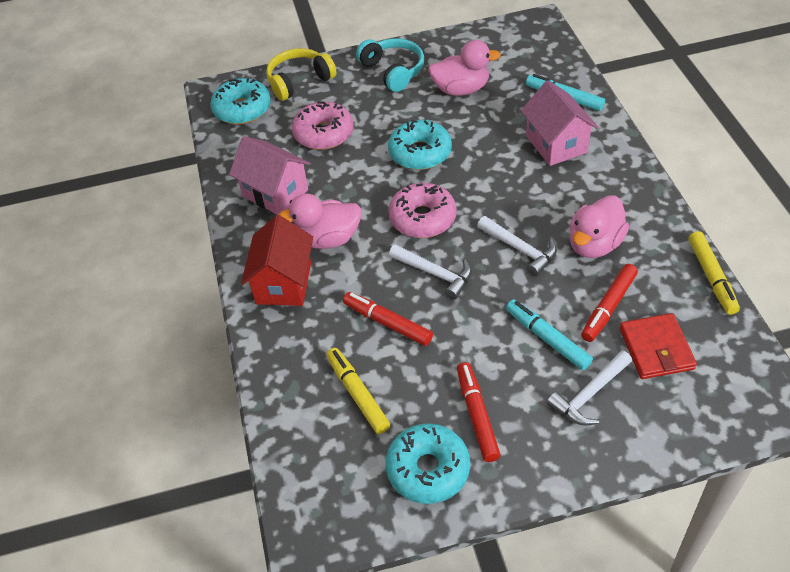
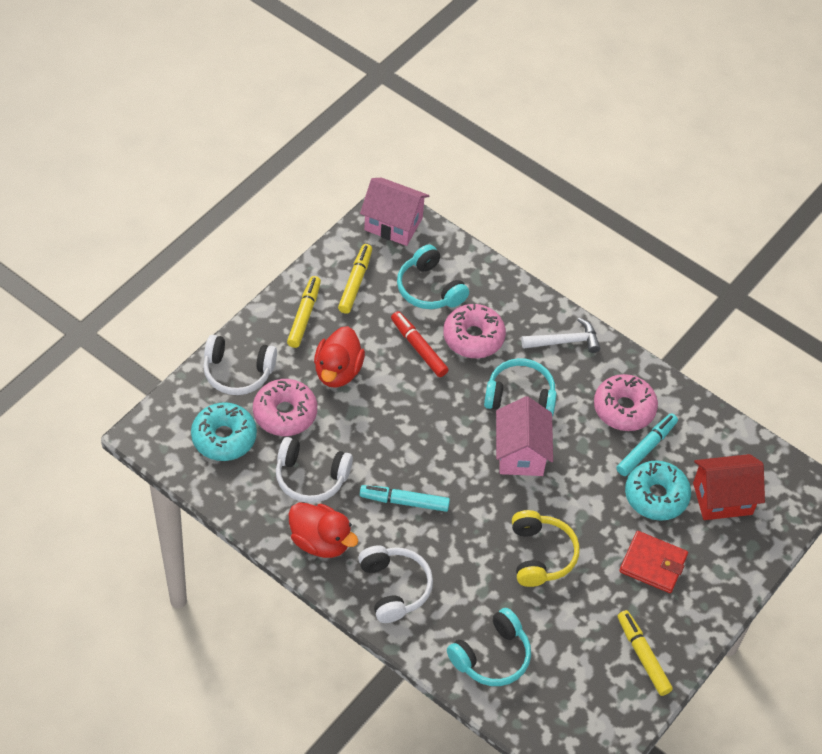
pink donut: [292,101,354,150] [388,183,457,238] = 2 -> [253,379,317,436] [443,304,506,358] [594,374,658,431] = 3
pink duck: [278,193,362,249] [428,40,501,96] [569,195,629,258] = 3 -> none = 0
red duck: none = 0 -> [289,502,358,558] [314,326,365,388] = 2
red marker: [343,292,433,346] [457,362,501,462] [581,264,638,342] = 3 -> [391,311,449,377] = 1
turquoise donut: [210,78,271,124] [386,423,470,504] [388,120,452,170] = 3 -> [191,402,257,461] [625,460,691,521] = 2
turquoise headphones: [356,38,424,92] = 1 -> [397,244,469,309] [447,608,531,686] [484,358,557,417] = 3
white hammer: [389,244,472,300] [477,216,557,276] [547,350,632,426] = 3 -> [521,318,600,353] = 1
white headphones: none = 0 -> [203,335,277,395] [276,437,353,503] [358,545,433,623] = 3
yellow marker: [326,348,390,434] [689,231,740,315] = 2 -> [287,276,321,348] [338,244,372,314] [618,610,673,696] = 3

